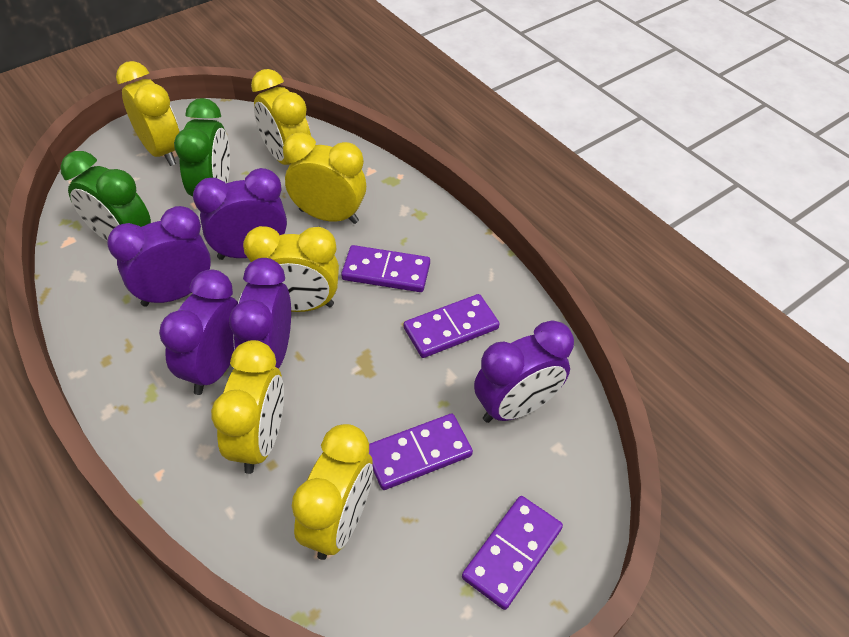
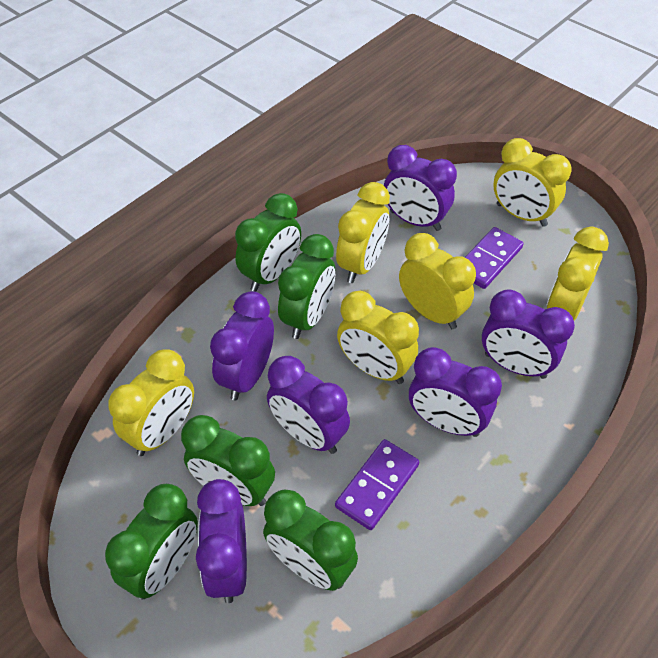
green clock: [60,151,151,241] [174,98,230,197] = 2 -> [105,484,198,600] [181,415,275,506] [235,193,301,292] [263,490,358,591] [278,234,335,339] = 5
purple clock: [107,206,211,307] [159,269,238,395] [193,168,287,260] [229,258,291,369] [474,320,574,423] = 5 -> [196,479,247,603] [210,291,274,401] [267,356,350,454] [384,145,457,231] [409,347,502,437] [482,289,575,379] = 6
purple domino: [341,245,430,292] [369,414,473,490] [404,294,500,358] [462,496,563,610] = 4 -> [335,439,419,530] [465,227,523,289] = 2

